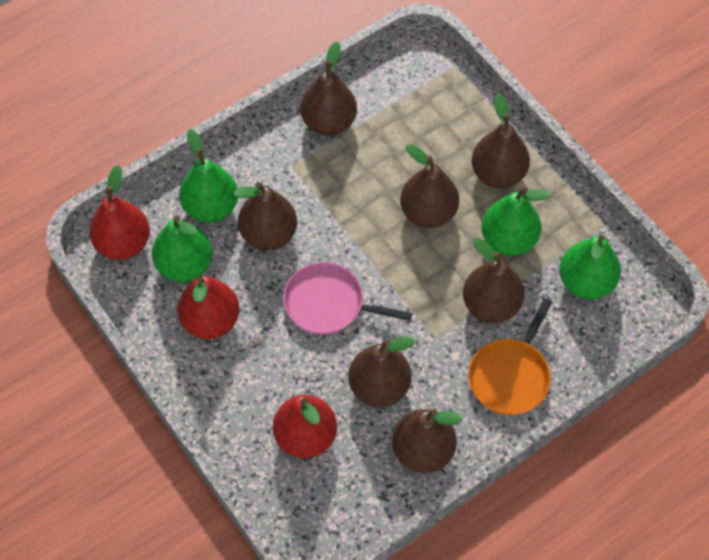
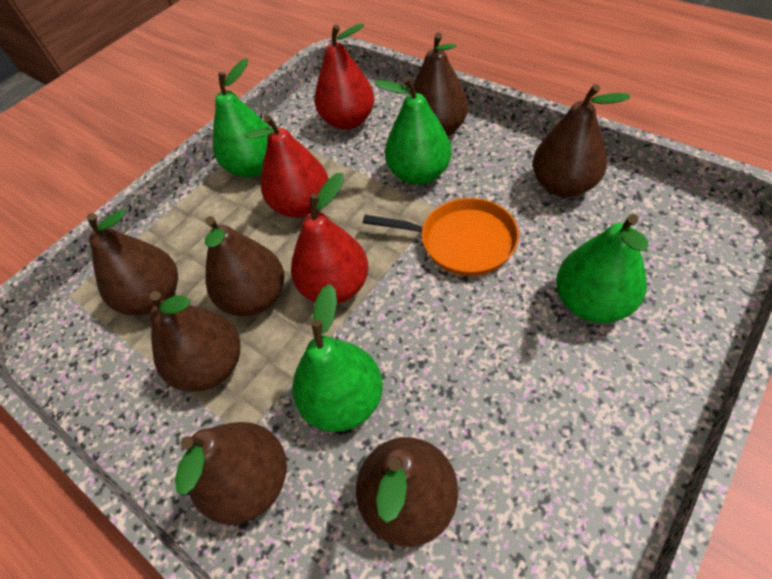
pink pan: [283,262,412,335] = 1 -> none = 0

